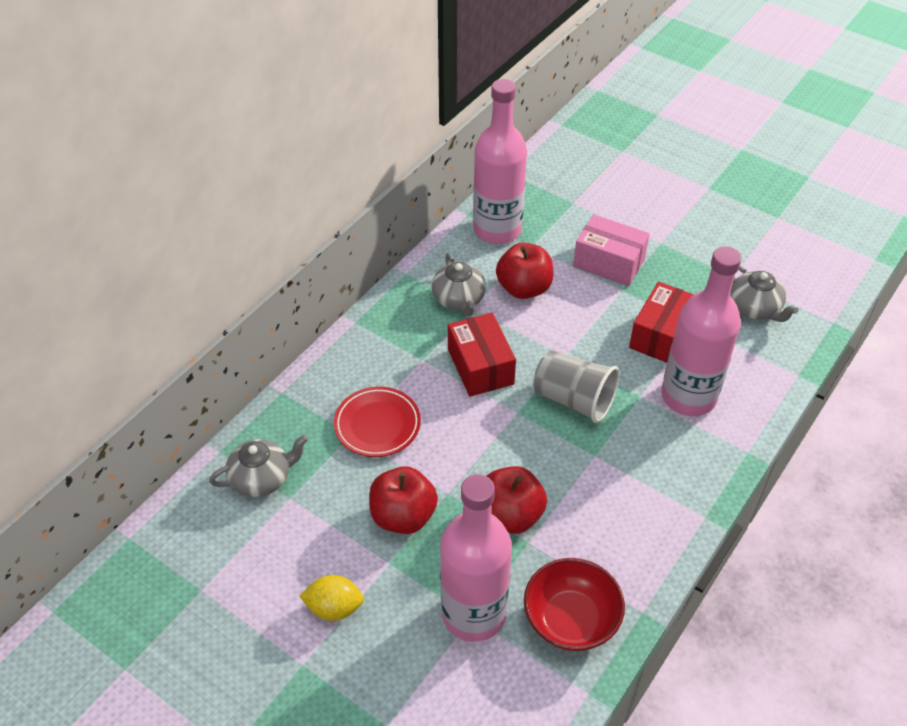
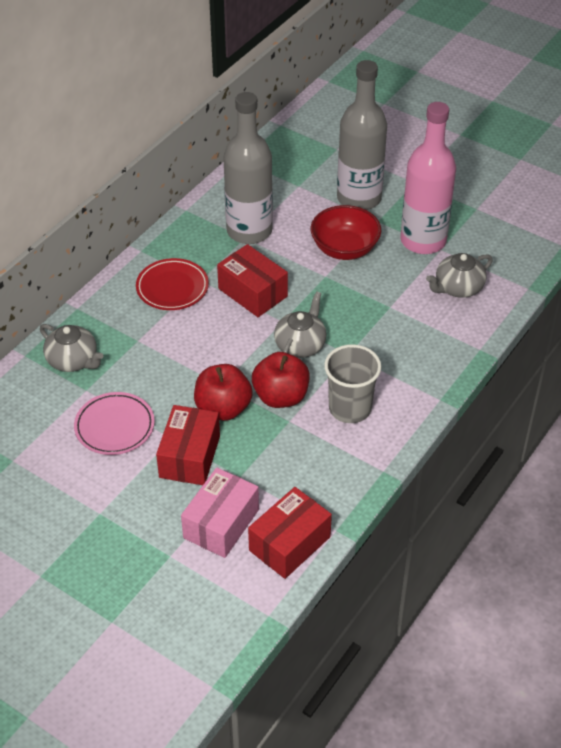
grey bottle: none = 0 -> [223,92,273,244] [337,60,387,210] = 2
pink bottle: [440,474,512,642] [473,79,527,244] [661,246,741,416] = 3 -> [401,102,456,254] = 1
pink plate: none = 0 -> [74,392,155,455] = 1
red apple: [369,466,438,534] [487,466,547,534] [496,243,554,299] = 3 -> [194,364,253,421] [252,352,310,408] = 2
red box: [448,313,516,397] [629,281,694,363] = 2 -> [156,405,220,485] [217,244,288,317] [248,487,332,579] = 3
yellow lemon: [300,575,364,621] = 1 -> none = 0

